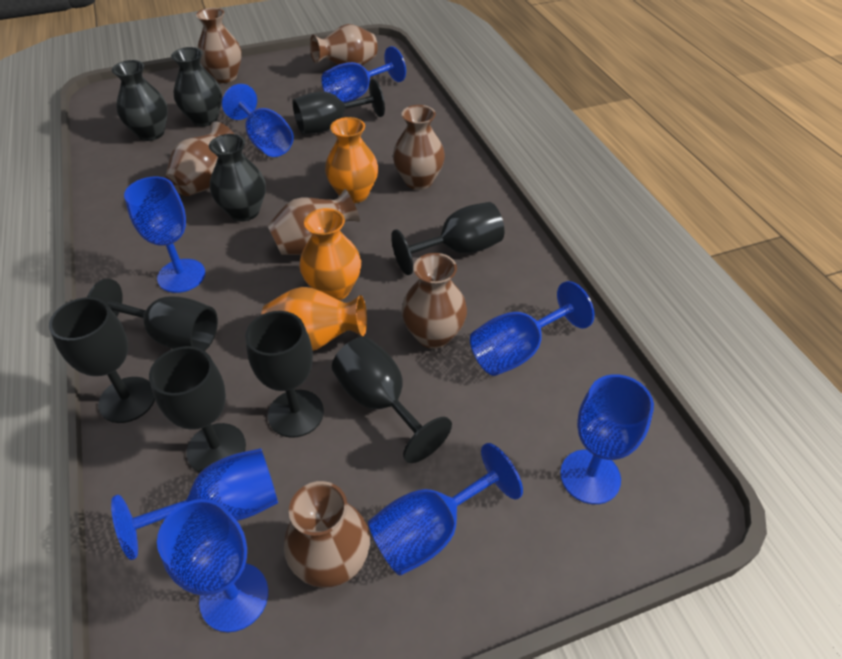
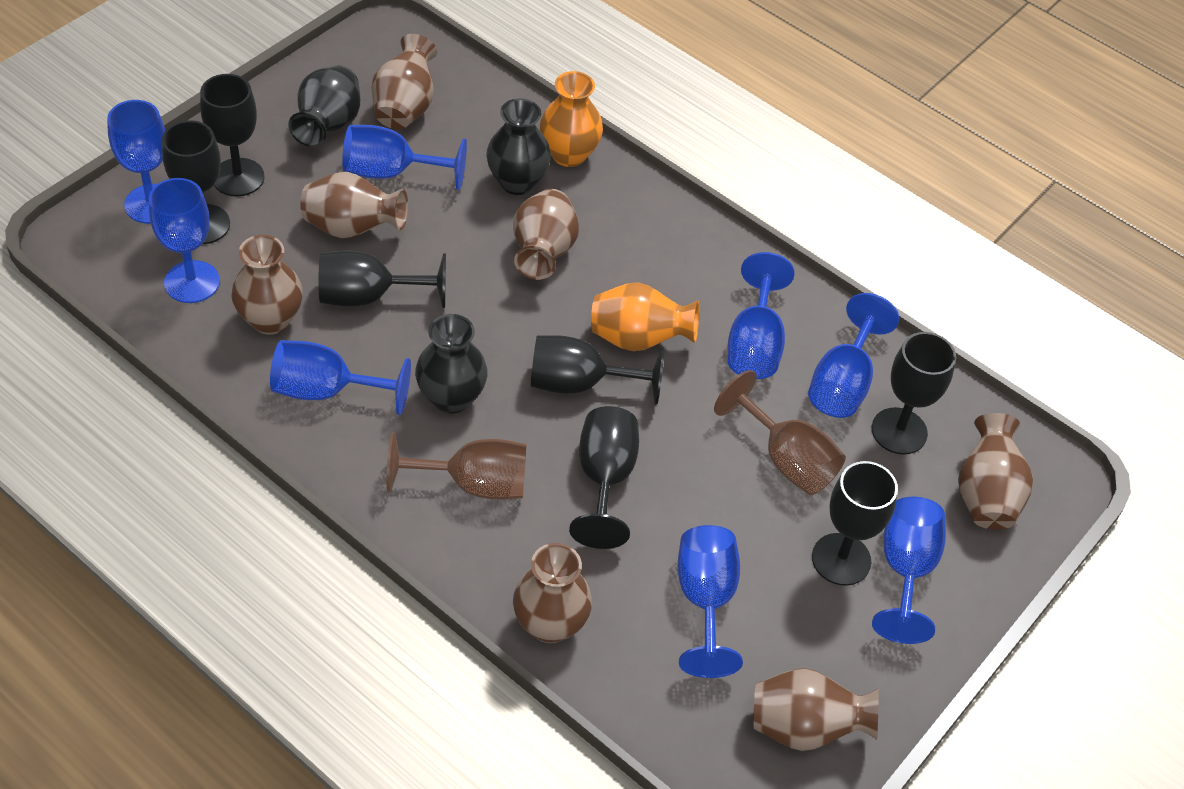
brown goblet: none = 0 -> [387,432,526,500] [714,370,846,495] = 2
orange vase: [261,287,367,351] [299,208,361,300] [325,117,378,203] = 3 -> [540,71,603,167] [591,282,700,351] = 2

